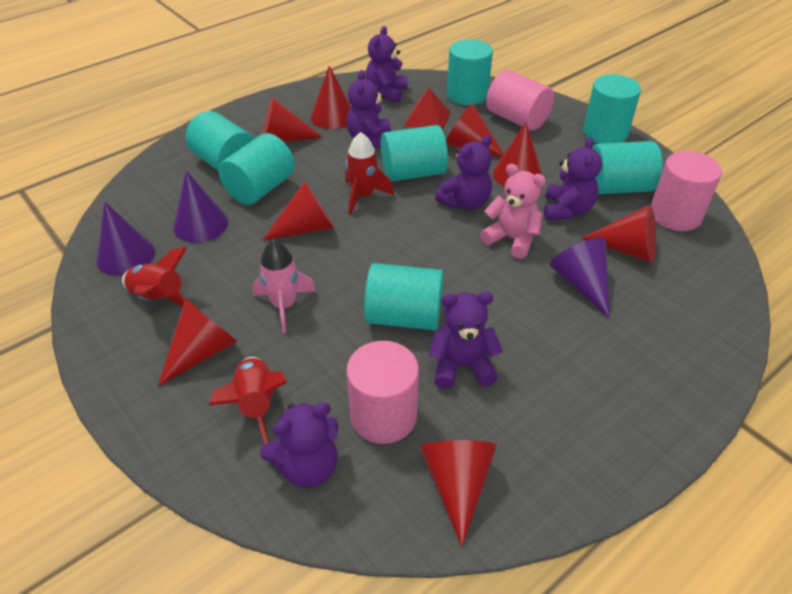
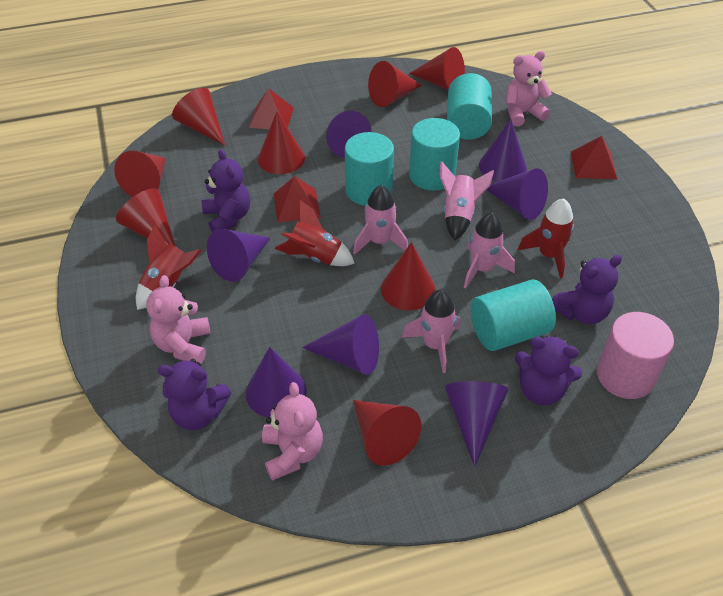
pink cylinder: [346,341,419,444] [486,70,554,130] [651,151,722,231] = 3 -> [597,312,674,399] = 1
pink rocket: [252,240,316,333] = 1 -> [353,185,408,255] [402,290,460,373] [440,161,494,240] [464,212,515,288] = 4
pink teddy bear: [480,164,546,259] = 1 -> [146,275,210,364] [262,382,323,481] [506,51,552,127] = 3
purple cone: [96,202,155,276] [173,170,228,243] [550,237,610,318] = 3 -> [207,229,270,282] [246,347,307,417] [302,314,379,375] [326,111,372,158] [445,381,509,467] [479,119,527,182] [487,168,548,220] = 7
purple teddy bear: [260,402,338,488] [346,70,391,148] [366,26,408,103] [429,291,503,389] [435,135,492,210] [544,137,602,220] = 6 -> [158,359,231,430] [202,149,250,232] [515,336,582,405] [552,255,622,324] = 4
red pyramid: [404,88,451,130] = 1 -> [249,88,294,129] [274,176,321,222] [571,136,617,179] = 3
turquoise cylinder: [186,111,255,170] [218,133,295,205] [364,263,443,330] [381,125,448,182] [447,39,493,105] [583,74,641,144] [592,141,662,194] = 7 -> [345,132,394,206] [409,118,460,191] [447,73,492,140] [471,279,556,351] = 4

